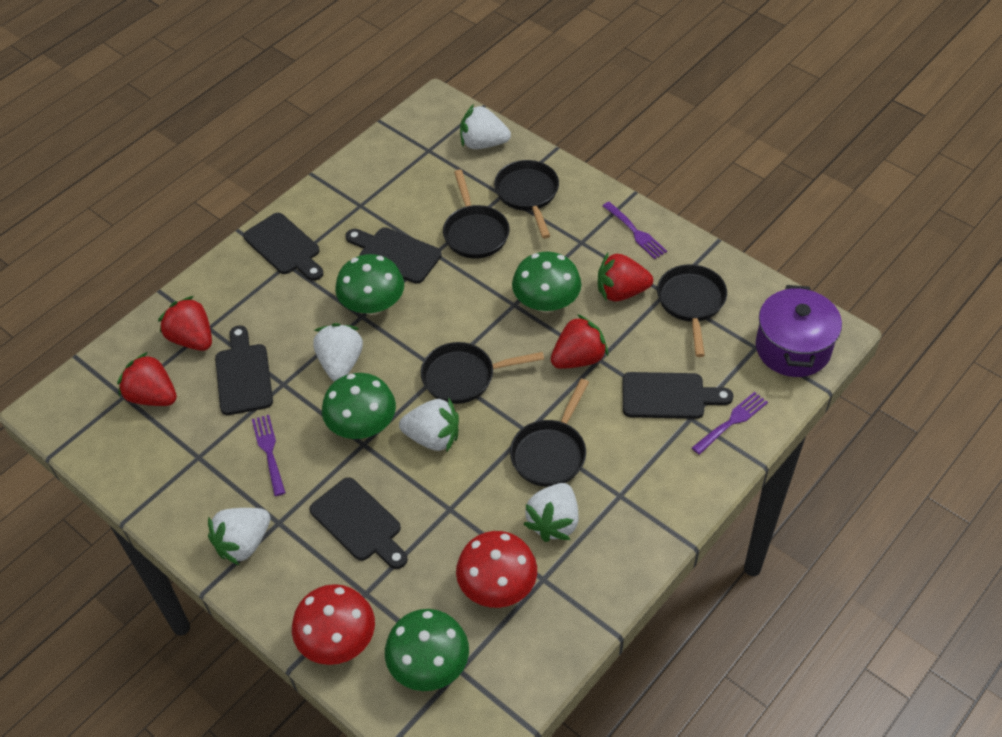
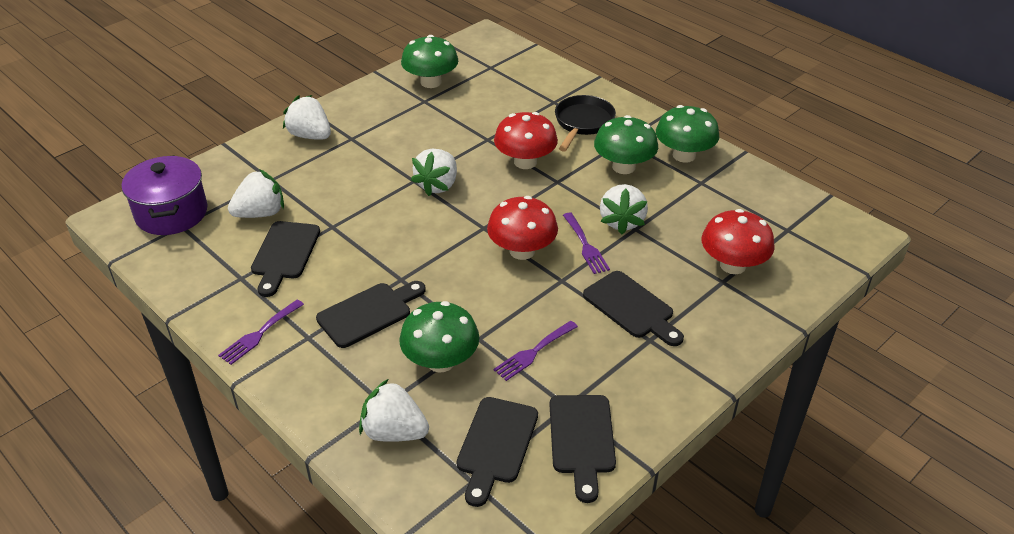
black pan: [421,342,544,404] [443,170,510,258] [494,160,559,239] [510,379,589,487] [657,264,727,357] = 5 -> [555,95,616,152] = 1
red mushroom: [292,584,375,665] [456,531,537,608] = 2 -> [487,196,558,260] [494,112,558,169] [702,209,775,274] = 3
red strawberry: [117,352,177,406] [158,296,212,351] [551,314,608,369] [598,253,653,302] = 4 -> none = 0

